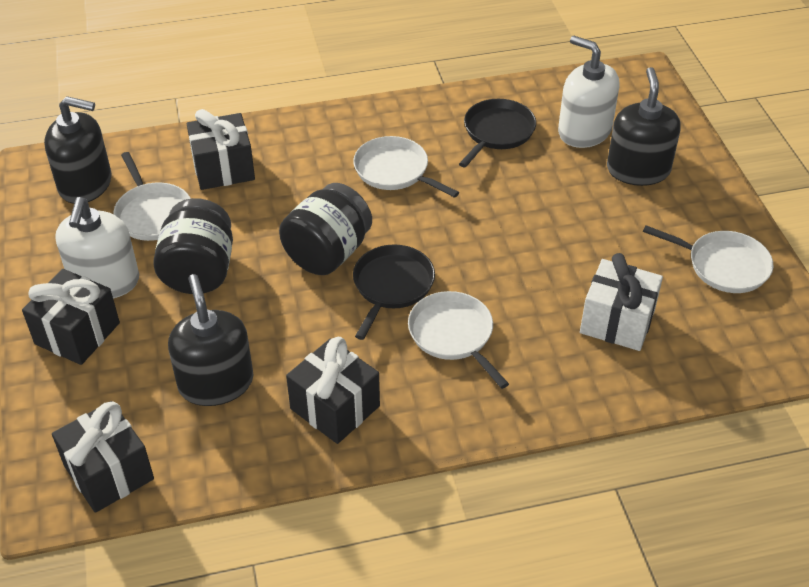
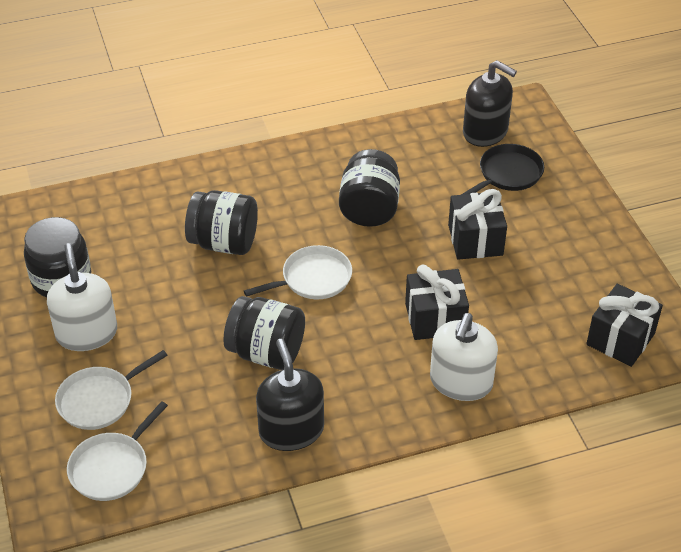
black gift: [22,269,120,365] [52,401,154,513] [187,109,255,190] [286,337,380,444] = 4 -> [405,264,469,340] [448,189,507,260] [586,284,663,367] = 3
black jar: [153,198,233,294] [279,183,372,275] = 2 -> [24,217,91,297] [185,190,258,255] [223,296,305,370] [339,149,400,227] = 4
black pan: [353,244,435,340] [459,99,536,168] = 2 -> [461,144,544,195] = 1
black soap dispenser: [44,96,112,204] [168,274,253,406] [607,67,681,186] = 3 -> [256,339,324,451] [463,60,517,147] = 2
white gift: [580,253,663,351] = 1 -> none = 0
white pan: [114,152,191,241] [353,136,459,198] [408,291,509,389] [643,225,773,293] = 4 -> [55,350,168,430] [67,401,168,501] [244,245,352,299] = 3

